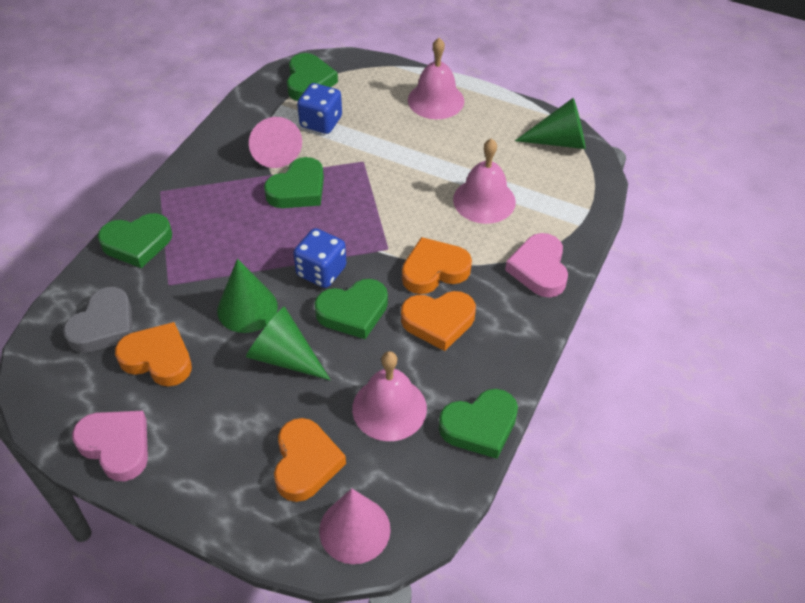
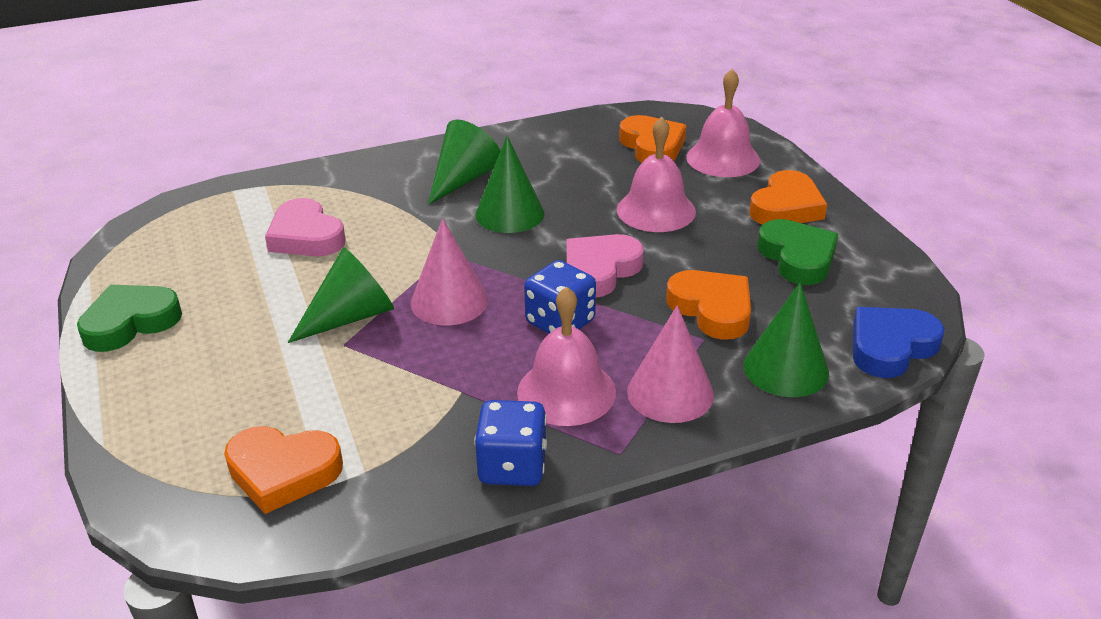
blue heart: none = 0 -> [853,307,944,378] = 1
green cone: [217,259,278,333] [246,306,331,380] [515,98,586,149] = 3 -> [288,247,394,343] [428,120,501,205] [476,136,544,233] [743,282,829,397] = 4
green heart: [98,213,172,268] [264,157,324,208] [287,53,338,101] [314,279,388,339] [439,389,518,459] = 5 -> [77,285,182,352] [757,219,838,285] = 2
grey heart: [63,287,133,353] = 1 -> none = 0

